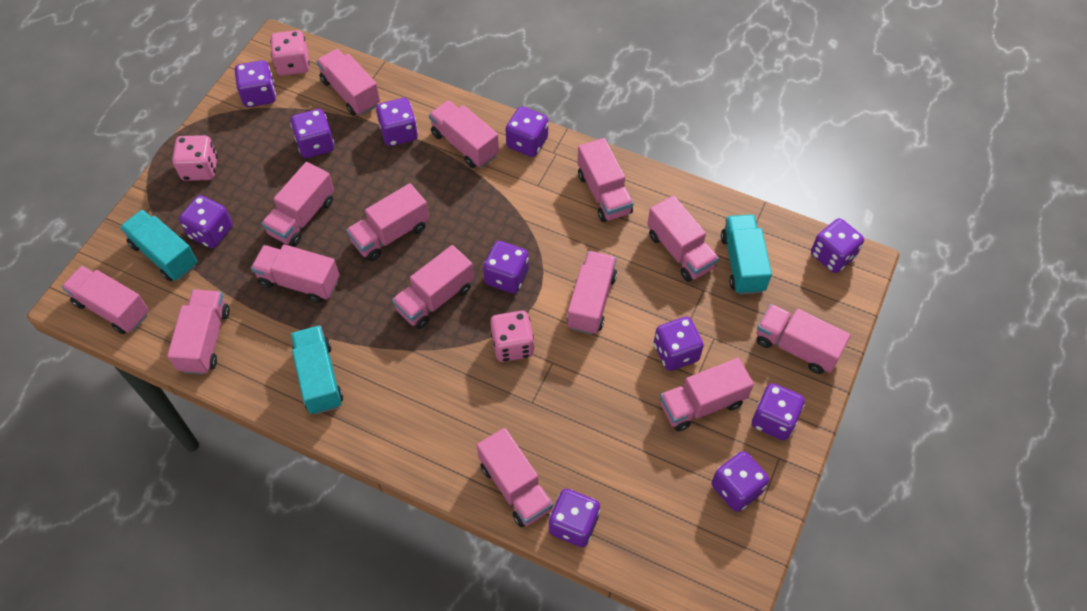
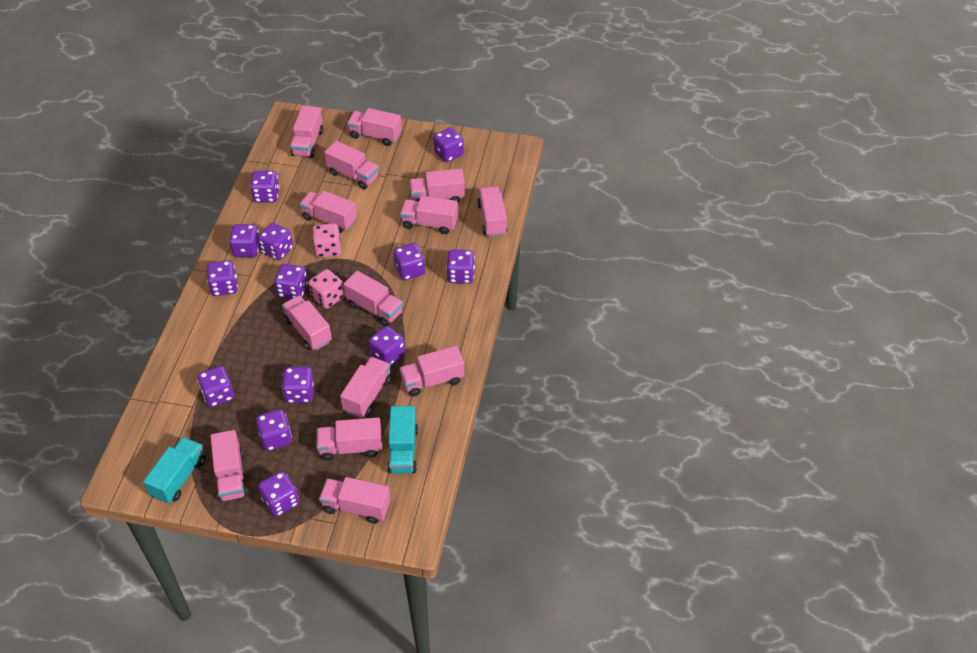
pink dice: [172,135,218,181] [270,30,310,76] [490,310,534,362] = 3 -> [308,269,344,309] [312,223,341,258] = 2
purple dice: [179,195,233,248] [235,60,276,107] [290,109,334,158] [376,98,418,146] [483,241,529,294] [506,106,548,157] [549,489,600,547] [654,317,704,371] [712,451,769,512] [752,383,805,440] [811,218,864,273] = 11 -> [197,366,234,407] [207,260,238,296] [229,224,259,257] [250,171,280,202] [256,409,292,451] [258,223,293,260] [258,471,299,517] [274,264,308,299] [282,366,314,403] [369,326,405,366] [393,243,425,280] [433,127,464,162] [446,249,475,284] = 13
turquoise truck: [120,210,198,281] [291,325,343,414] [721,215,772,295] = 3 -> [143,437,206,504] [387,406,418,473] = 2

